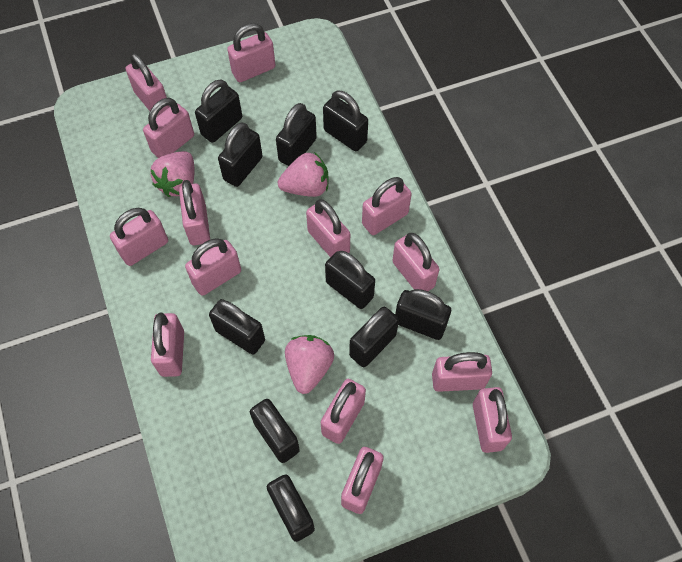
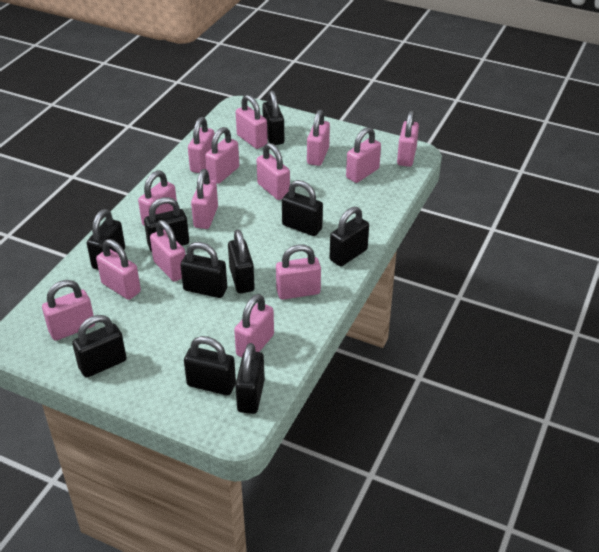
pink strawberry: [150,151,195,197] [278,152,329,197] [285,335,334,394] = 3 -> none = 0

